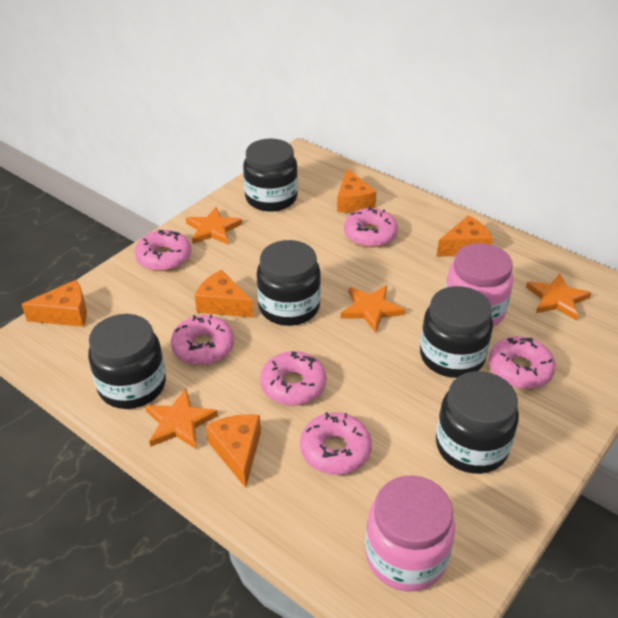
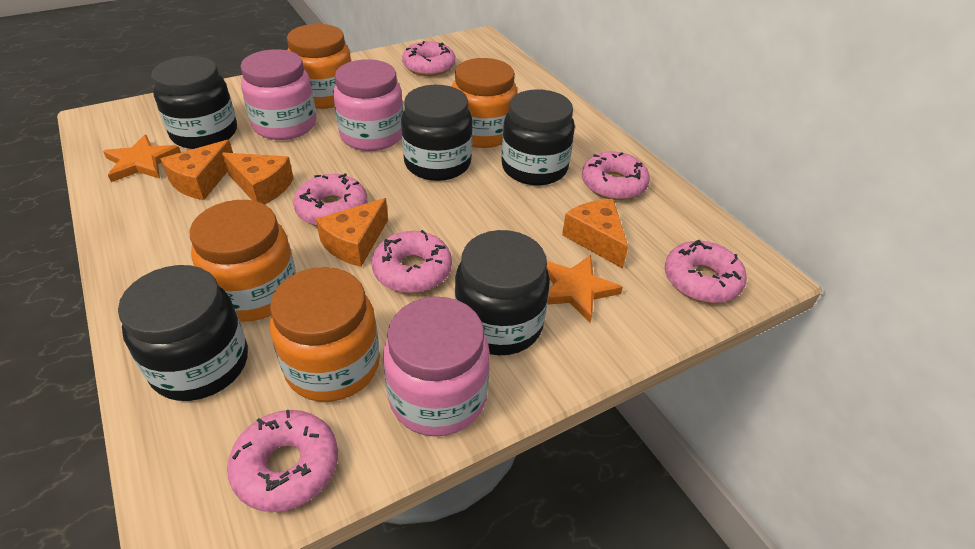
orange cheese: [21,280,87,327] [194,270,254,318] [206,414,261,488] [337,168,377,213] [437,215,493,257] = 5 -> [161,140,233,200] [222,153,294,204] [316,198,388,267] [562,199,628,269] = 4
orange jar: none = 0 -> [190,200,296,321] [270,267,380,402] [287,24,351,109] [452,58,517,148] = 4
orange star: [145,389,218,449] [186,207,242,244] [341,285,405,333] [526,274,591,320] = 4 -> [103,135,181,182] [547,255,623,322] = 2
pink jar: [365,475,455,592] [446,243,514,327] = 2 -> [240,49,317,140] [333,59,403,151] [383,297,490,436] = 3

